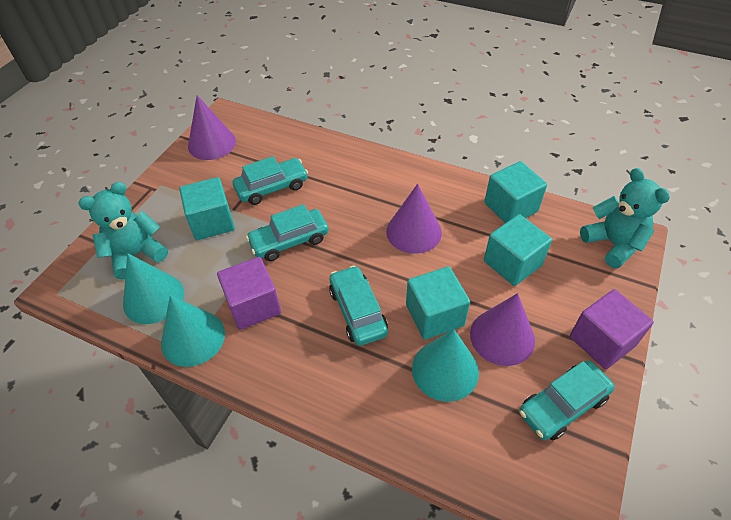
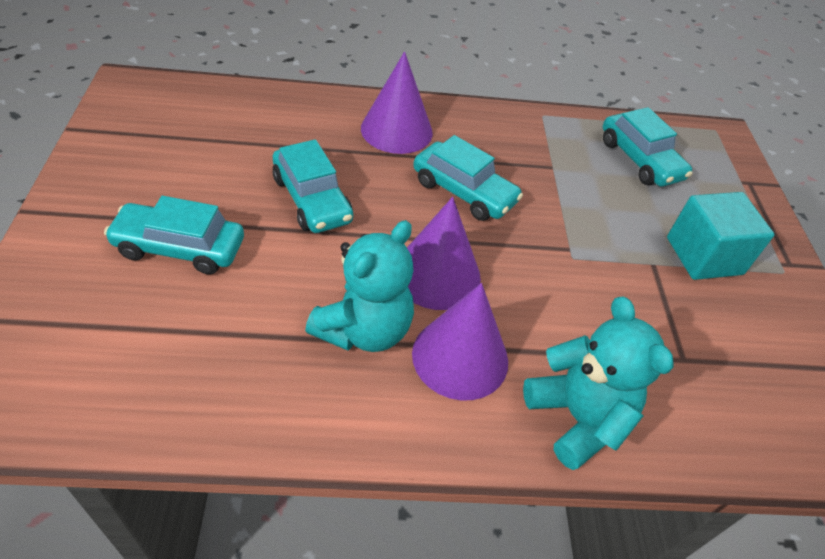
purple cube: [217,257,281,330] [570,289,654,369] = 2 -> none = 0
turquoise cone: [123,253,184,324] [161,295,225,367] [412,329,479,402] = 3 -> none = 0
turquoise cube: [179,177,235,240] [406,266,470,340] [484,161,547,223] [484,214,552,286] = 4 -> [667,192,775,280] = 1

